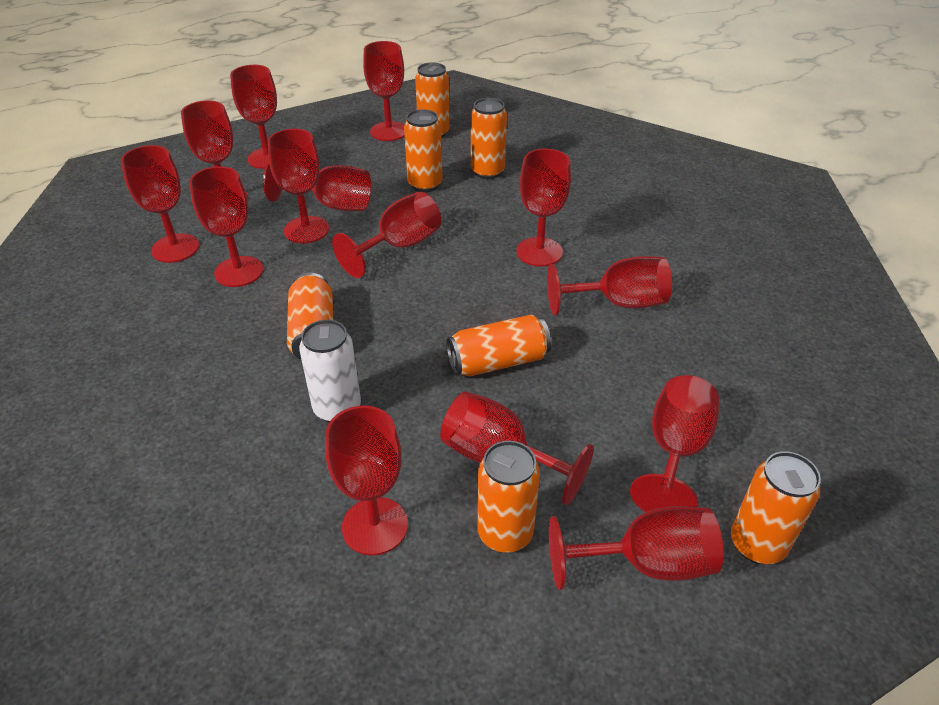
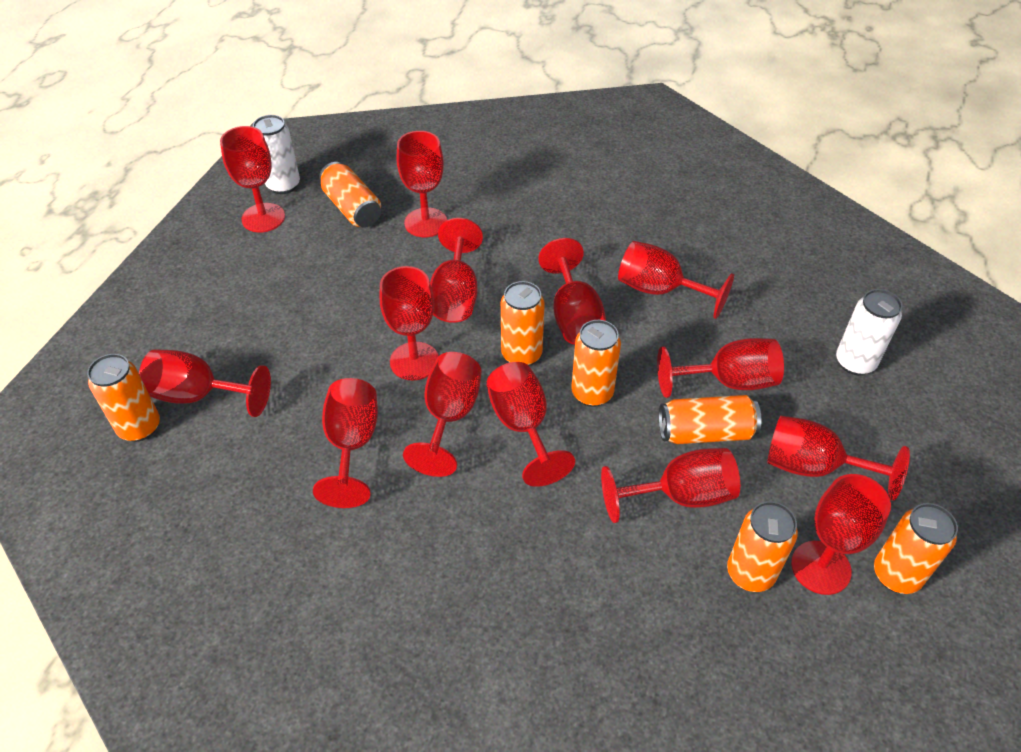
white can: [299,320,361,422] = 1 -> [253,115,300,194] [836,289,902,375] = 2

